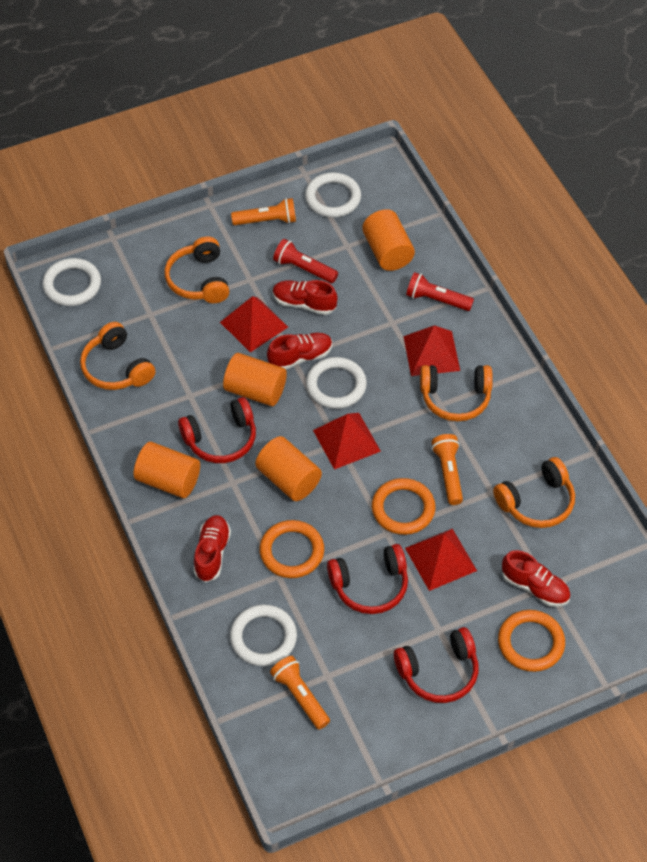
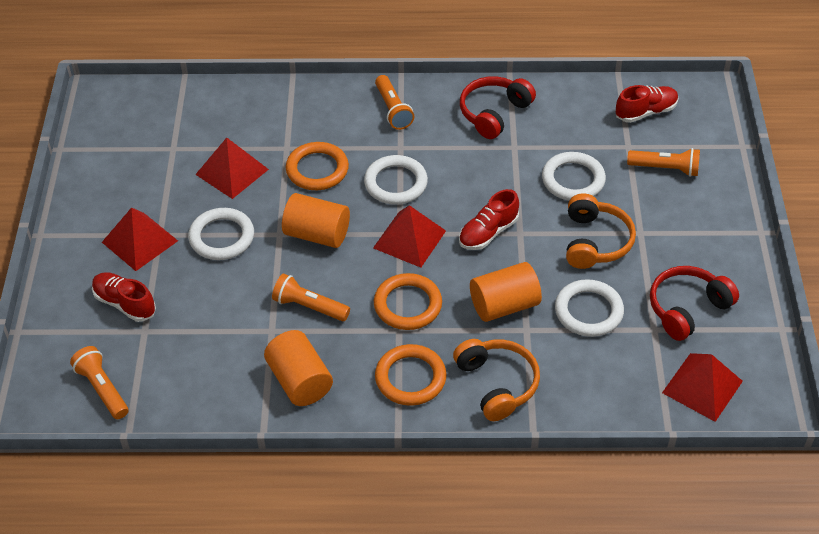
orange cylinder: [134,442,200,498] [223,353,287,406] [255,436,322,501] [362,209,415,271] = 4 -> [264,330,333,406] [282,193,350,248] [470,262,542,322] = 3
orange flashlight: [231,198,296,225] [270,656,330,730] [432,434,463,505] = 3 -> [70,346,129,419] [272,273,350,321] [375,75,414,130] [627,148,700,177] = 4
orange headphones: [80,322,155,390] [165,236,229,303] [420,365,493,421] [493,457,575,528] = 4 -> [453,339,540,421] [566,193,636,269] = 2
red flashlight: [273,239,338,283] [406,272,474,311] = 2 -> none = 0
red headphones: [178,397,256,463] [327,544,408,614] [394,627,479,703] = 3 -> [460,76,536,139] [650,266,739,341] = 2
red shoe: [193,515,231,582] [267,333,332,369] [273,280,338,315] [502,550,570,607] = 4 -> [92,272,156,322] [459,189,519,250] [616,85,679,123] = 3

